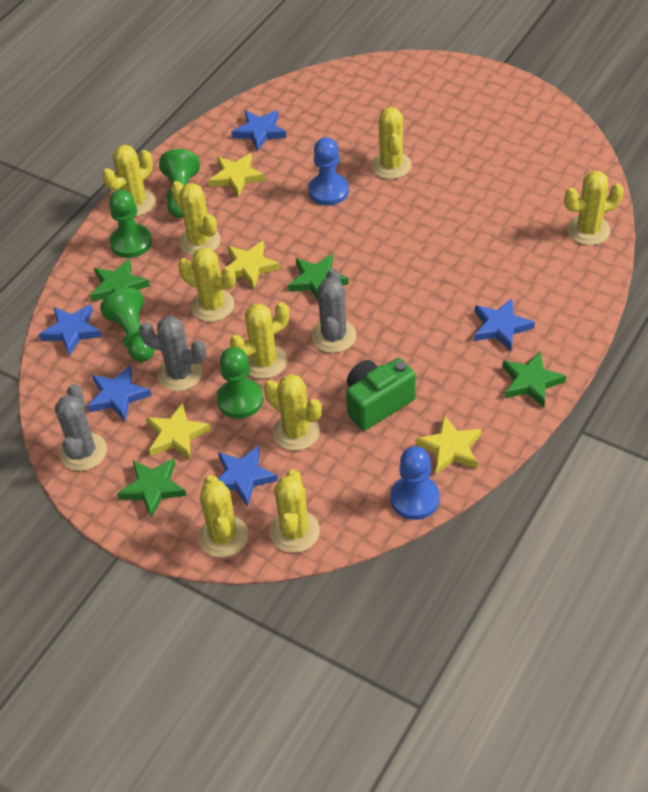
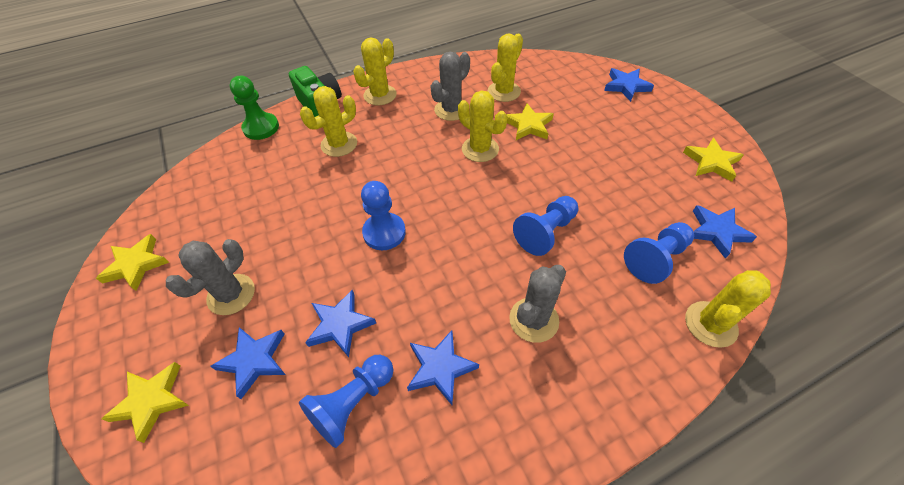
blue pawn: [308,137,349,205] [390,446,440,520] = 2 -> [299,355,393,448] [361,181,406,250] [513,196,578,256] [624,222,694,284] = 4
green pawn: [100,288,155,362] [109,189,152,258] [159,149,200,218] [217,347,263,419] = 4 -> [230,76,279,140] = 1
green star: [90,259,150,301] [117,458,186,518] [288,254,348,300] [503,351,566,407] = 4 -> none = 0
yellow cactus: [102,145,156,217] [171,181,221,256] [178,248,236,322] [198,475,248,557] [230,302,289,379] [264,374,322,451] [270,470,320,553] [371,107,411,179] [564,171,624,245] = 9 -> [300,86,357,157] [353,38,397,105] [458,90,507,162] [488,33,523,102] [685,270,771,348] = 5

